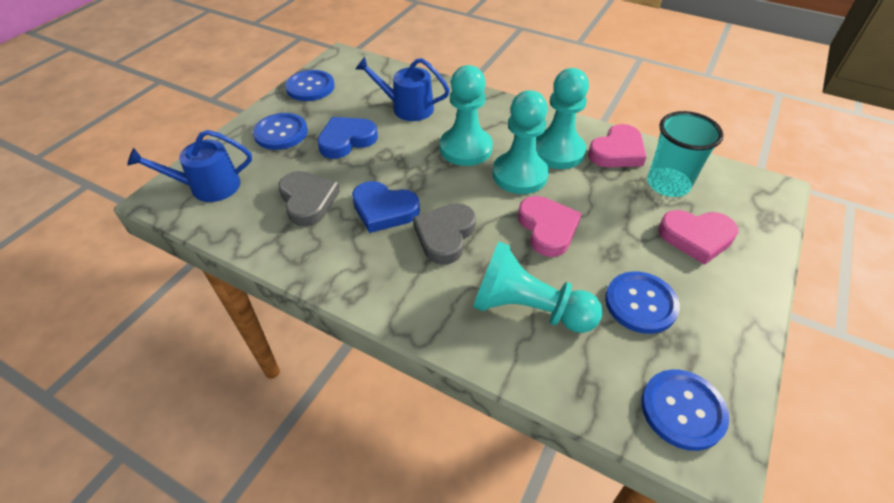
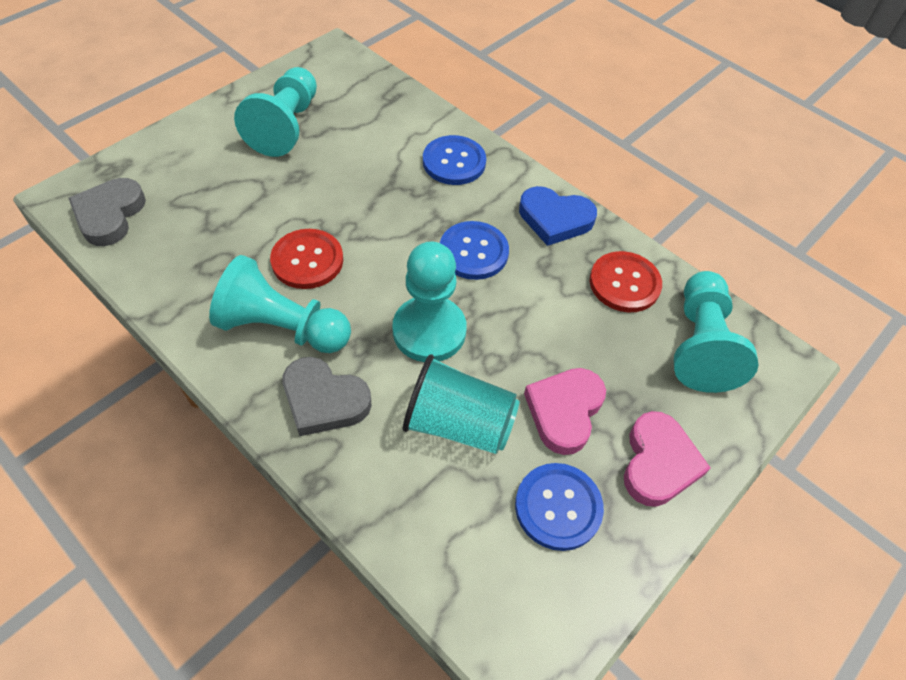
blue button: [253,113,308,150] [285,70,335,101] [605,271,680,334] [641,369,729,451] = 4 -> [423,135,486,185] [440,221,509,280] [515,463,604,551] = 3
blue heart: [317,117,378,159] [352,181,420,233] = 2 -> [519,186,597,246] = 1
blue watering can: [127,130,252,202] [356,57,450,121] = 2 -> none = 0
pink heart: [518,196,582,257] [588,124,646,167] [659,210,739,265] = 3 -> [524,368,606,455] [624,411,711,507] = 2
red button: none = 0 -> [270,229,343,289] [590,251,662,312] = 2

